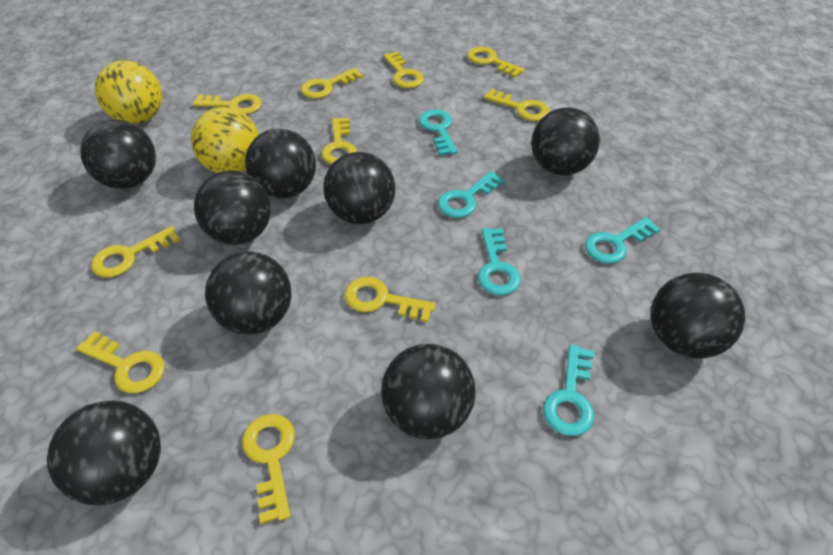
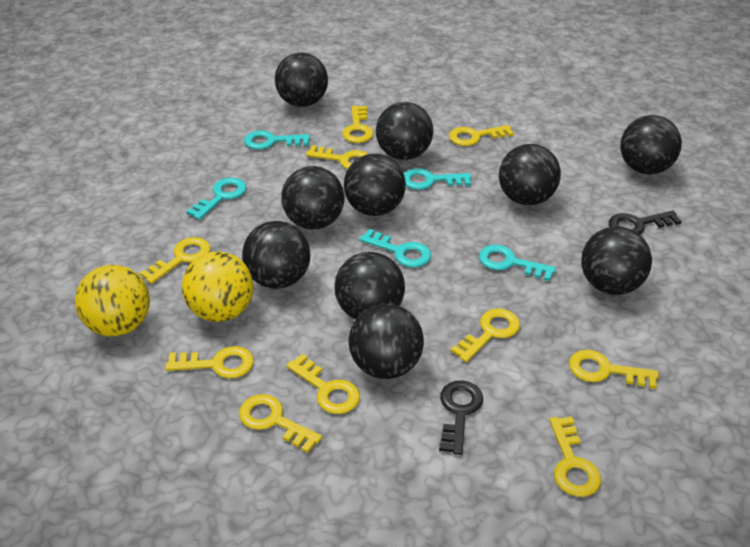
black ball: [47,400,161,506] [80,120,156,189] [194,171,271,245] [205,251,292,335] [245,129,316,198] [323,152,395,224] [381,344,476,440] [531,108,600,176] [651,273,745,359] = 9 -> [242,221,310,289] [275,52,328,107] [281,166,344,229] [335,252,405,320] [344,154,406,216] [349,304,424,379] [376,102,433,160] [499,144,561,205] [581,226,652,295] [620,115,682,175] = 10
black key: none = 0 -> [439,380,483,455] [609,210,682,235] = 2

